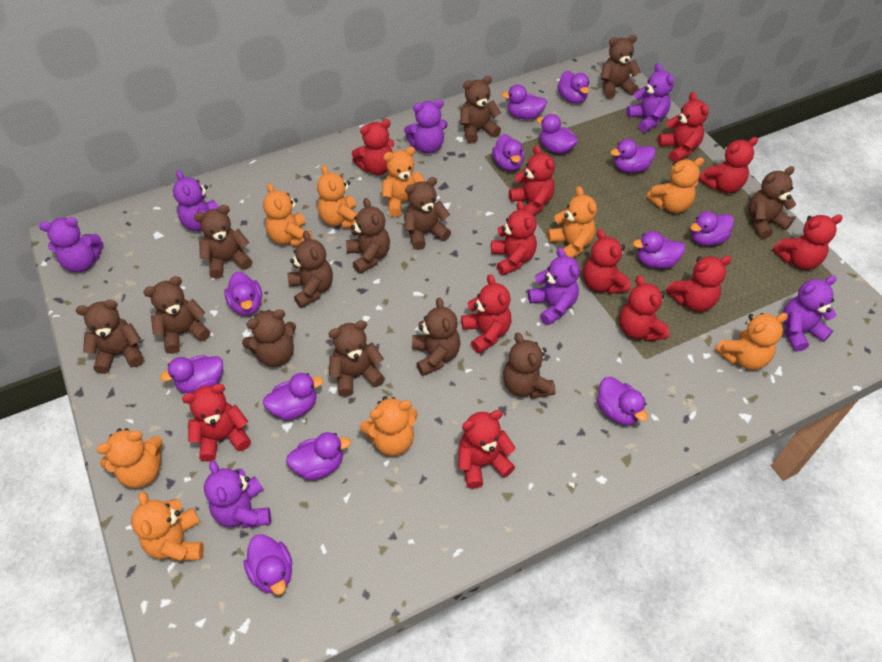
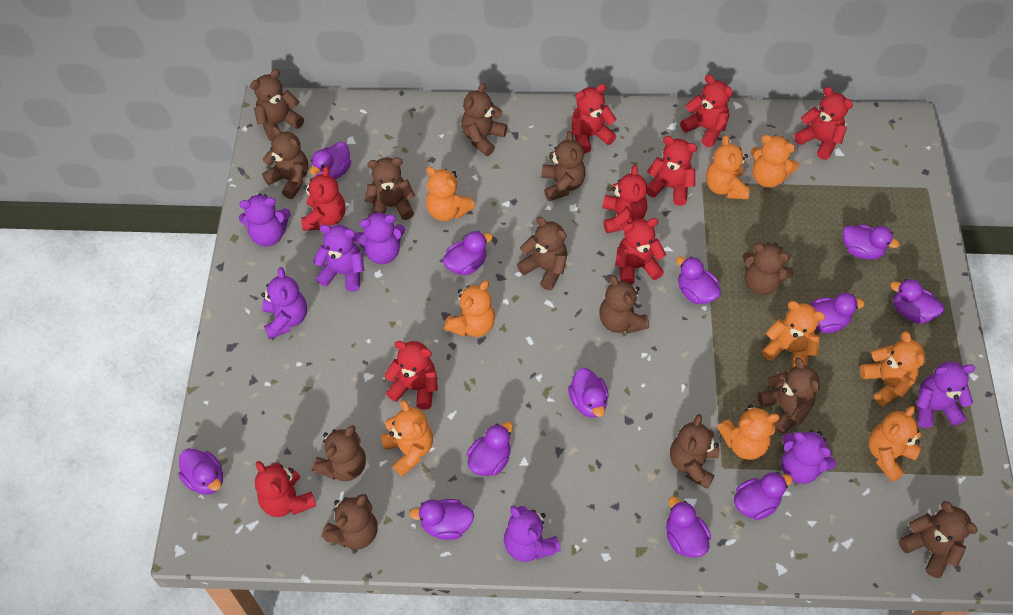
purple duck: [160,355,223,393] [224,272,262,316] [244,534,292,595] [263,373,323,420] [286,432,351,480] [492,134,524,171] [501,84,547,120] [537,114,578,154] [557,71,589,104] [597,377,648,425] [611,139,656,173] [633,231,685,268] [690,211,734,246] = 13 -> [178,448,223,495] [310,142,351,180] [409,499,474,540] [443,231,493,276] [467,422,513,476] [568,368,609,418] [666,496,711,557] [676,256,721,304] [734,472,793,520] [811,293,864,333] [843,225,900,260] [890,279,944,324] = 12
red teddy bear: [182,384,251,462] [352,119,394,175] [458,410,516,489] [461,274,511,354] [491,201,537,275] [509,145,555,215] [583,229,631,294] [619,275,669,341] [658,92,709,162] [666,256,732,312] [699,137,758,193] [773,215,843,270] = 12 -> [255,461,316,517] [301,166,345,231] [384,341,438,410] [572,84,616,154] [602,165,648,233] [615,218,666,285] [647,136,697,206] [680,74,733,147] [794,87,853,160] = 9

